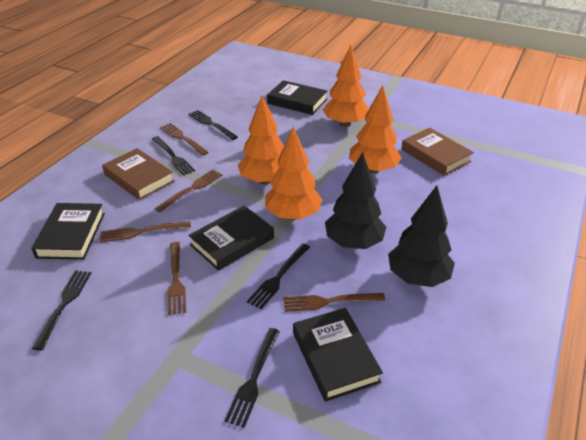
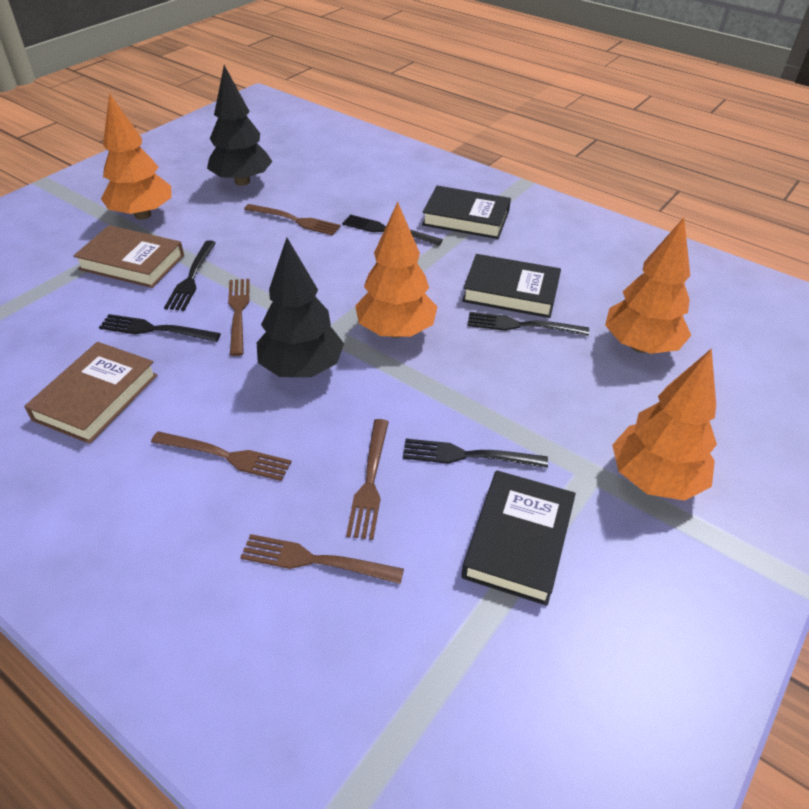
black book: [31,203,105,260] [188,206,274,271] [267,80,327,115] [293,308,383,402] = 4 -> [422,186,511,239] [461,470,576,606] [462,254,561,318] = 3

